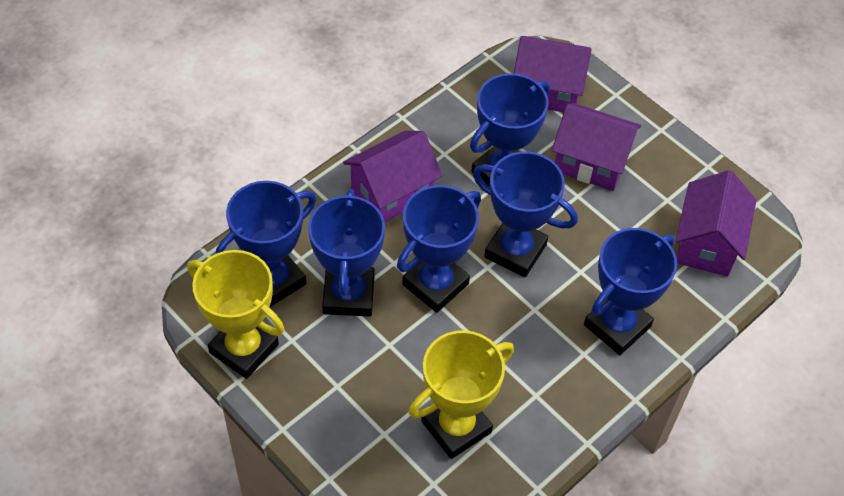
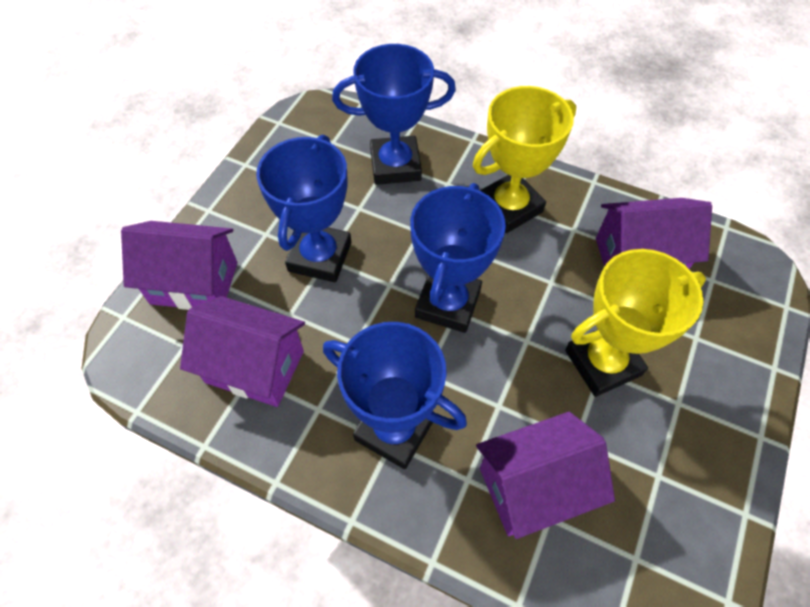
blue trophy: [216,181,316,308] [308,189,385,316] [397,185,481,313] [470,73,550,187] [473,151,578,277] [584,228,677,355] = 6 -> [256,135,351,282] [323,322,467,469] [332,44,456,185] [410,183,506,333] = 4

